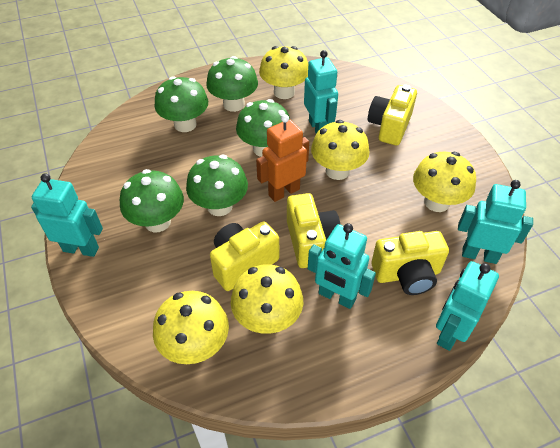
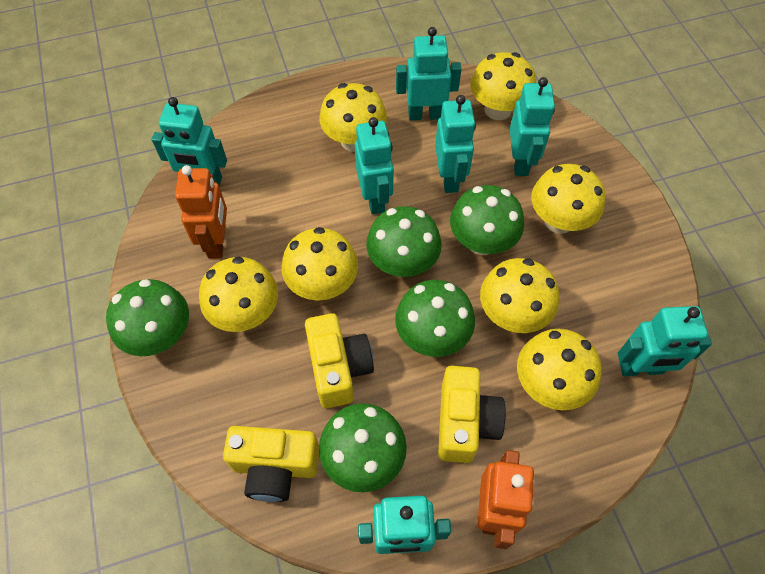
orange robot: [256,114,309,202] = 1 -> [175,165,227,259] [477,450,535,549] = 2
turquoise robot: [31,173,103,257] [304,50,338,134] [308,223,376,309] [436,261,499,351] [458,180,533,264] = 5 -> [152,97,227,186] [355,117,394,214] [358,496,451,554] [396,27,461,121] [435,95,476,193] [510,77,555,176] [618,306,712,376] = 7
yellow camera: [210,221,279,291] [287,193,341,268] [368,85,417,146] [371,231,449,295] = 4 -> [223,426,319,502] [305,313,374,408] [438,366,506,463] = 3
yellow mushroom: [153,291,229,364] [231,264,303,334] [259,46,308,99] [311,120,369,180] [413,152,476,212] = 5 -> [199,257,278,332] [282,227,358,301] [320,83,387,152] [470,52,536,120] [480,258,559,333] [517,329,601,410] [531,164,605,234] = 7

